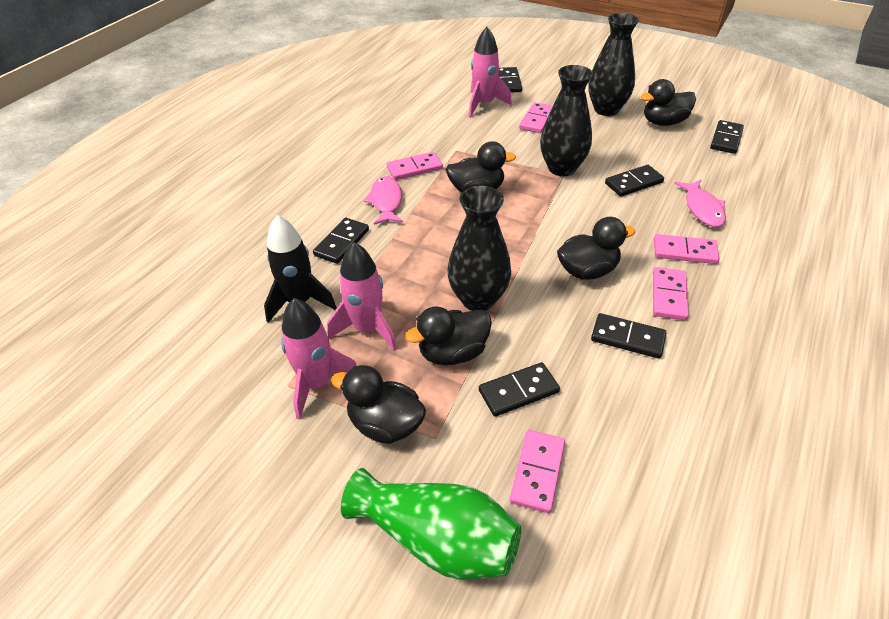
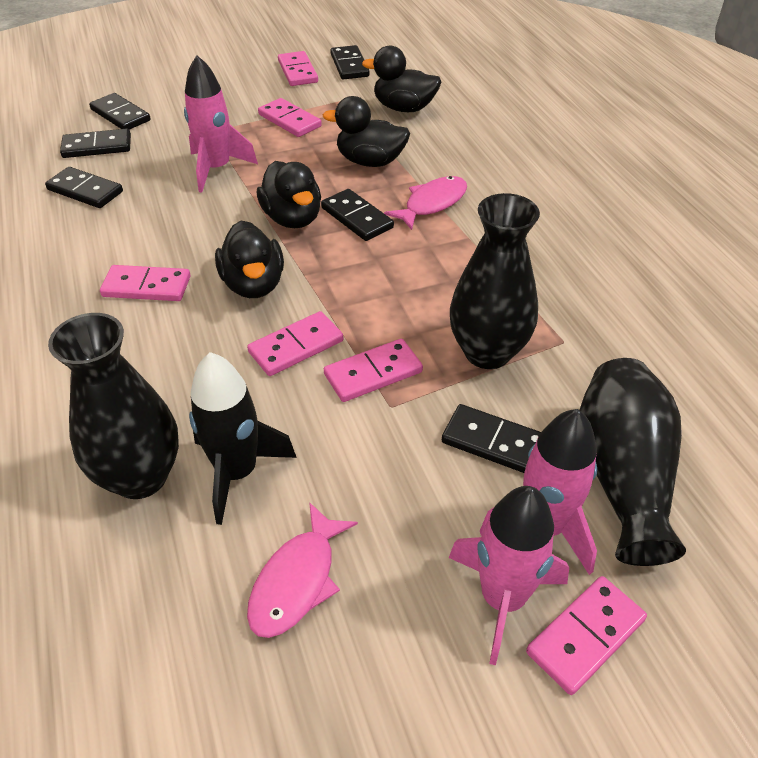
black duck: [331,365,426,444] [405,307,492,365] [445,141,516,192] [557,217,635,280] [640,79,696,126] = 5 -> [215,221,284,298] [257,161,321,228] [323,96,410,167] [362,45,441,112] = 4
green vase: [341,468,521,580] = 1 -> none = 0
pink domino: [387,152,443,180] [510,430,565,513] [519,102,553,133] [653,267,689,320] [654,234,720,264] = 5 -> [100,265,191,301] [247,311,343,376] [258,98,322,137] [278,51,318,86] [324,339,423,402] [526,576,647,695] = 6

